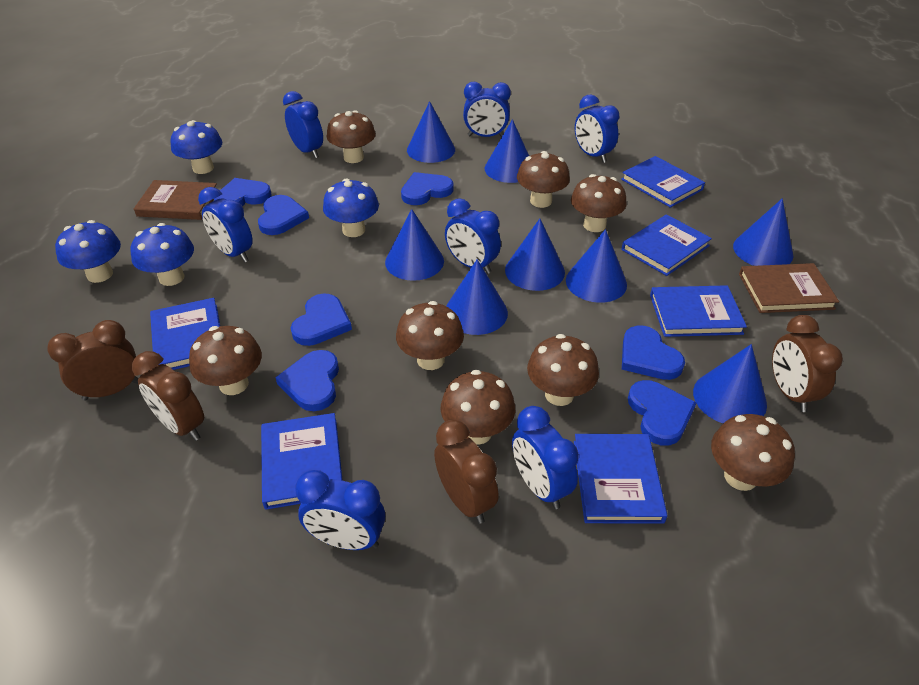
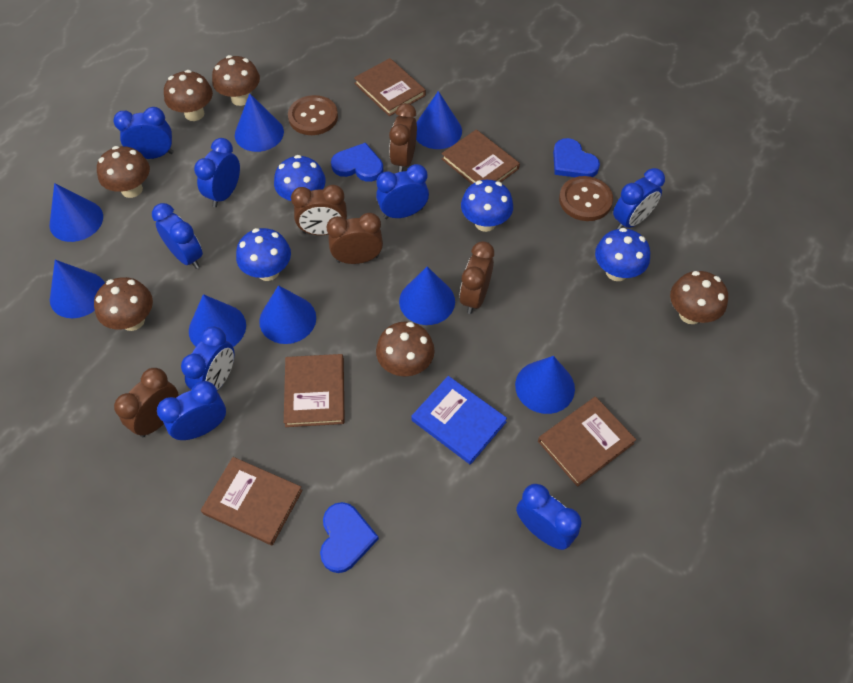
blue book: [150,298,220,370] [261,413,342,510] [574,434,668,524] [621,156,705,208] [622,214,712,276] [650,285,747,337] = 6 -> [411,376,507,465] = 1
blue clock: [198,187,253,262] [283,91,323,158] [295,470,385,550] [445,198,501,274] [463,82,511,137] [512,406,579,509] [575,95,619,163] = 7 -> [113,107,174,159] [152,203,203,269] [157,381,226,440] [181,327,234,391] [194,138,240,207] [376,164,429,219] [516,484,581,550] [613,168,665,229] = 8
blue heart: [214,178,272,207] [258,195,309,235] [275,350,339,411] [291,293,352,346] [401,172,454,205] [622,325,685,380] [628,380,697,446] = 7 -> [320,502,379,573] [331,143,383,182] [553,138,600,177] = 3
brown book: [134,180,217,220] [739,263,839,313] = 2 -> [201,457,303,545] [284,354,345,427] [354,58,426,116] [441,129,520,184] [538,397,636,487] = 5
brown button: none = 0 -> [288,95,338,135] [559,176,613,221] = 2
brown clock: [47,320,139,401] [132,351,204,441] [434,420,499,524] [772,315,843,412] = 4 -> [114,368,179,437] [291,185,347,235] [327,213,383,264] [389,103,417,172] [459,241,494,314] = 5
brown mushroom: [189,326,262,395] [327,111,376,163] [396,301,464,370] [441,370,515,445] [517,151,570,208] [527,334,599,406] [571,174,627,232] [711,414,795,491] = 8 -> [94,277,153,331] [97,146,150,198] [164,70,213,121] [212,55,260,106] [376,322,435,377] [670,271,728,324] = 6

